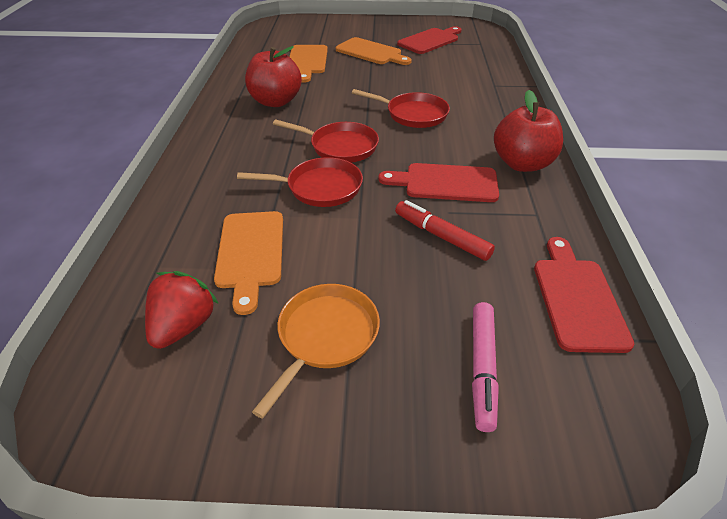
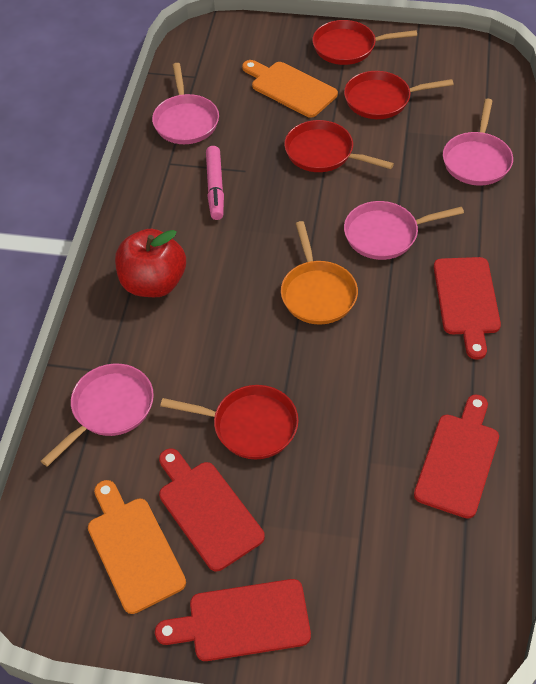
orange cutting board: [214,211,283,315] [289,45,328,83] [336,37,412,65] = 3 -> [88,480,186,614] [242,60,338,118] = 2
pink pan: none = 0 -> [41,364,154,467] [152,63,219,144] [344,201,464,260] [443,99,513,185] = 4
red apple: [245,46,302,107] [494,90,563,172] = 2 -> [115,229,186,297] = 1
red cutting board: [379,163,499,202] [397,26,461,54] [534,237,634,353] = 3 -> [155,579,311,661] [159,449,265,571] [414,394,499,519] [434,257,501,360] = 4
red marker: [395,200,495,261] = 1 -> none = 0
red pan: [237,157,363,207] [273,120,379,163] [352,89,450,128] = 3 -> [160,385,299,459] [284,120,394,172] [312,20,417,65] [344,71,454,119] = 4
red strawberry: [145,271,219,349] = 1 -> none = 0

